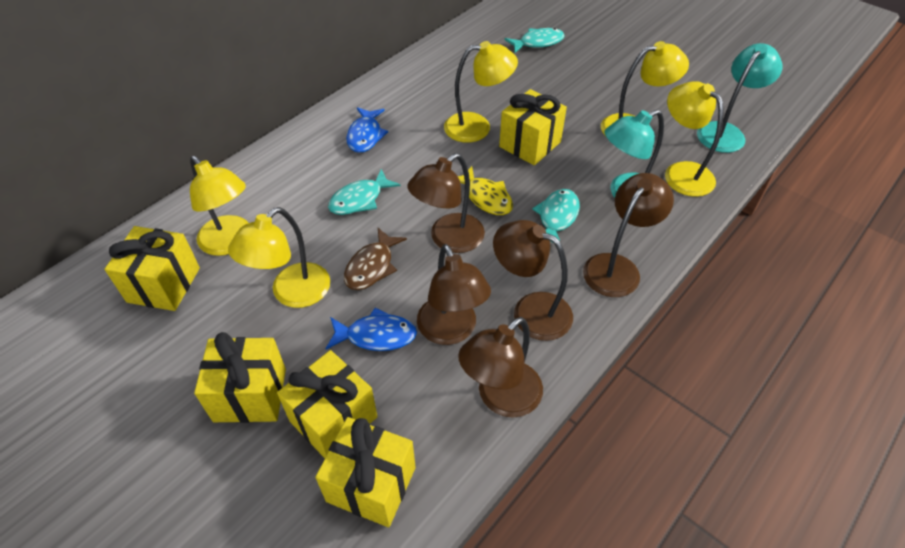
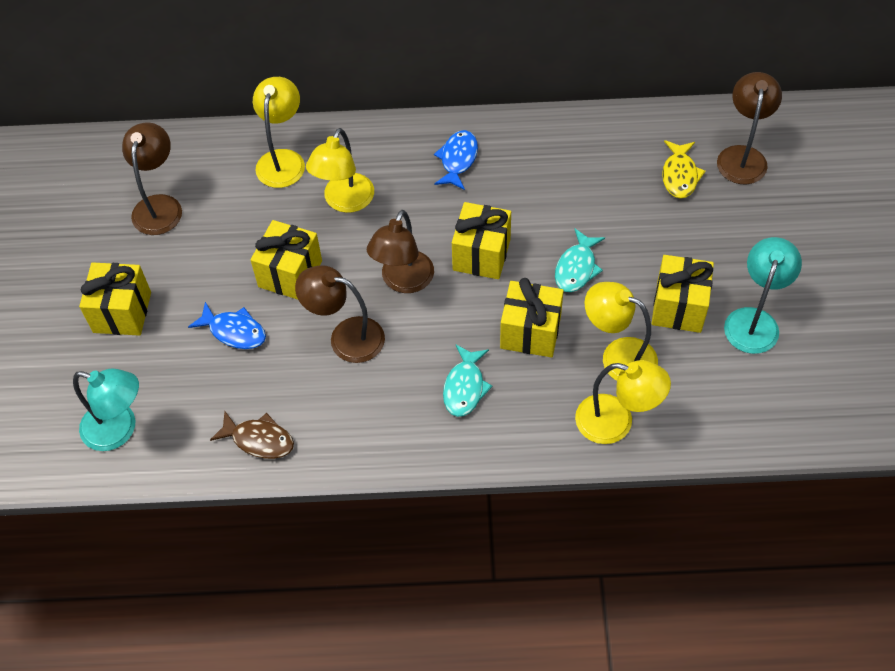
brown lamp: [407,153,485,253] [417,244,491,345] [458,317,543,418] [493,220,573,341] [583,173,674,297] = 5 -> [122,122,182,235] [295,265,385,363] [367,210,434,293] [717,72,782,184] = 4
turquoise fish: [328,169,401,215] [505,28,565,53] [532,189,580,242] = 3 -> [443,345,493,417] [555,229,605,292] = 2
yellow lamp: [190,156,248,256] [228,207,330,308] [444,41,518,143] [601,41,689,135] [665,81,724,197] = 5 -> [253,77,305,188] [306,128,374,213] [575,360,671,444] [584,282,658,381] = 4

